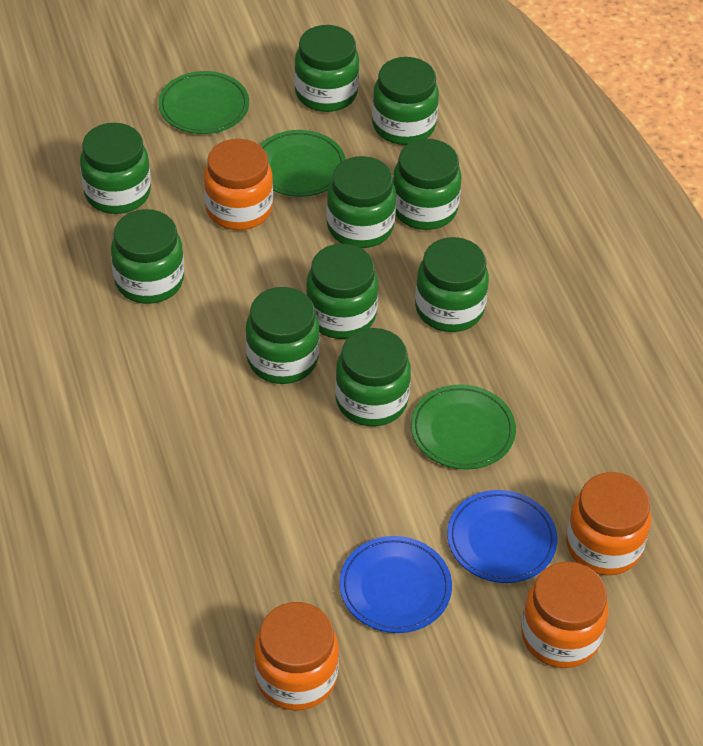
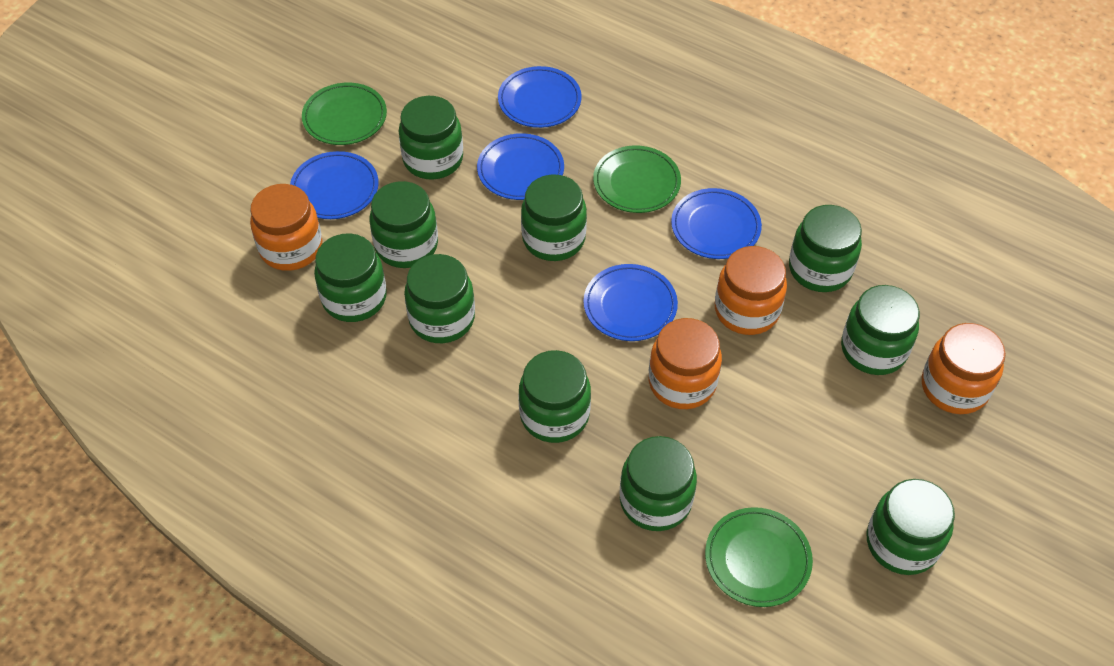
blue plate: [339,536,452,633] [447,490,558,583] = 2 -> [290,151,379,219] [477,133,564,200] [498,66,582,128] [583,264,678,341] [671,188,762,259] = 5

